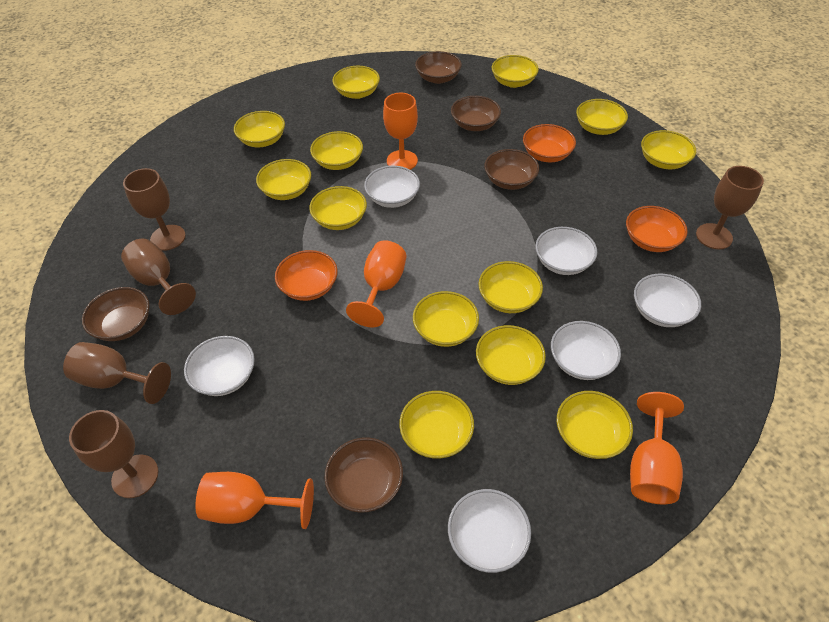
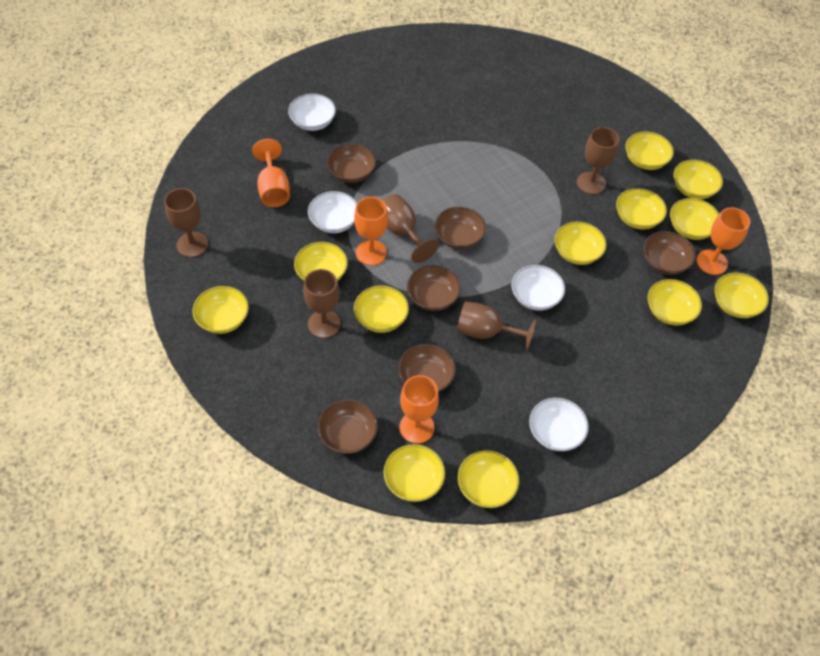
brown bowl: [82,287,150,341] [324,437,403,513] [415,51,462,84] [451,96,501,131] [484,149,539,190] = 5 -> [318,399,378,454] [327,143,376,183] [398,344,456,392] [407,265,461,311] [434,207,486,249] [643,231,695,275] = 6
orange bowl: [275,250,338,301] [523,124,576,162] [626,206,688,252] = 3 -> none = 0
white bowl: [184,336,255,396] [364,166,420,208] [448,489,531,573] [535,227,597,275] [551,321,621,380] [634,274,701,327] = 6 -> [288,94,336,131] [308,191,357,233] [511,265,565,311] [529,398,589,451] = 4
yellow bowl: [234,111,285,147] [256,159,311,200] [309,186,367,230] [310,131,363,170] [332,66,380,99] [399,391,474,459] [413,291,479,347] [476,325,546,385] [478,261,543,313] [492,55,539,88] [557,391,633,459] [576,99,628,135] [641,130,696,169] = 13 -> [193,286,249,334] [294,242,348,281] [354,285,409,333] [384,444,445,502] [458,450,519,508] [554,222,606,265] [616,188,667,229] [625,132,674,170] [648,279,702,325] [670,198,719,240] [674,160,723,199] [715,273,769,318] = 12

